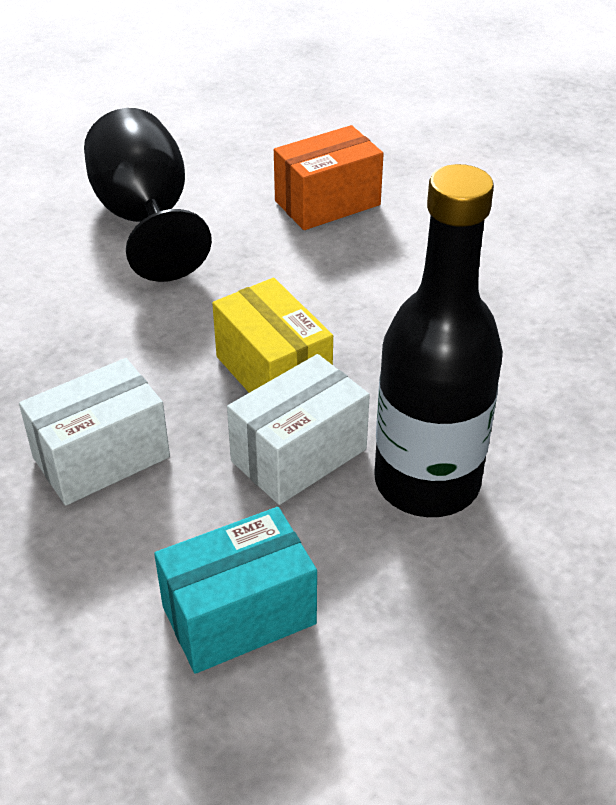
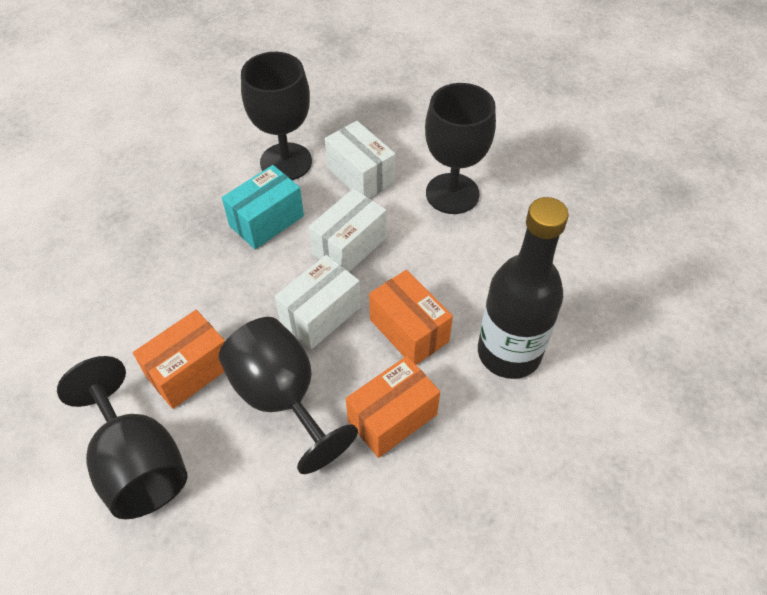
black goblet: [84,108,212,282] = 1 -> [57,356,187,519] [219,317,358,474] [241,52,312,180] [425,83,496,214] = 4
orange box: [274,125,384,230] = 1 -> [133,310,225,409] [346,356,440,458] [369,270,453,365] = 3
white box: [19,358,170,505] [227,354,370,505] = 2 -> [274,255,361,349] [309,189,386,272] [325,121,395,198] = 3
yellow box: [212,278,333,393] = 1 -> none = 0

